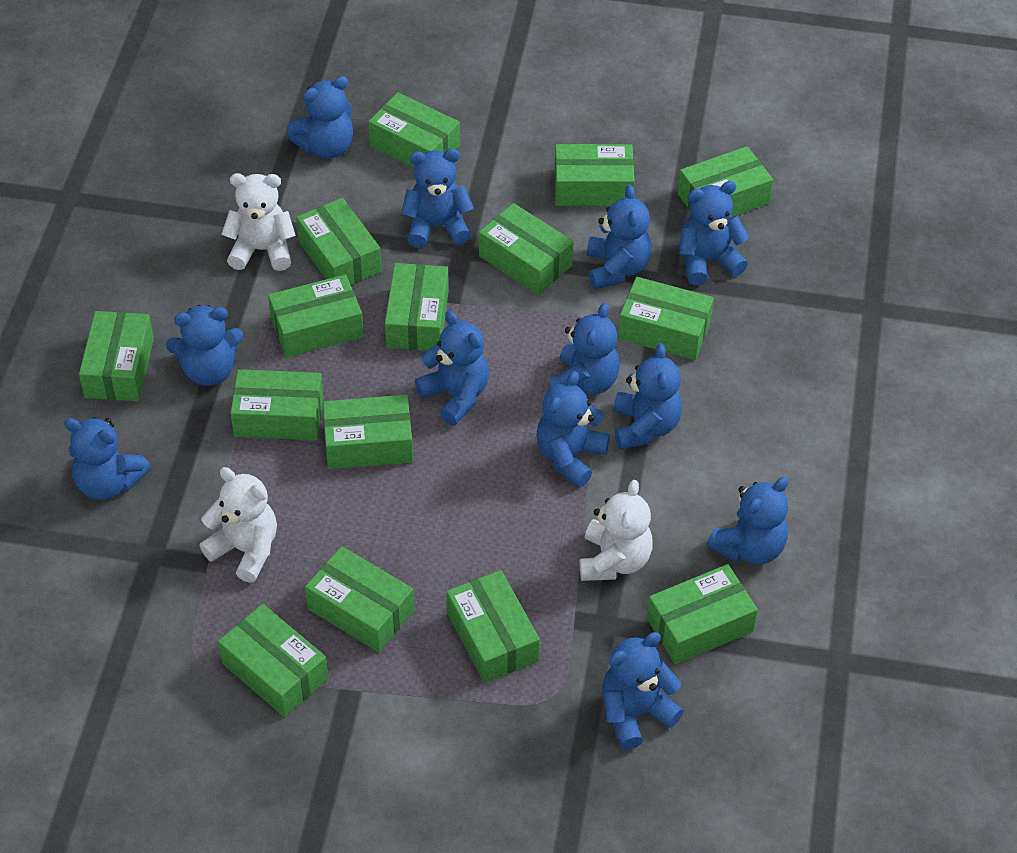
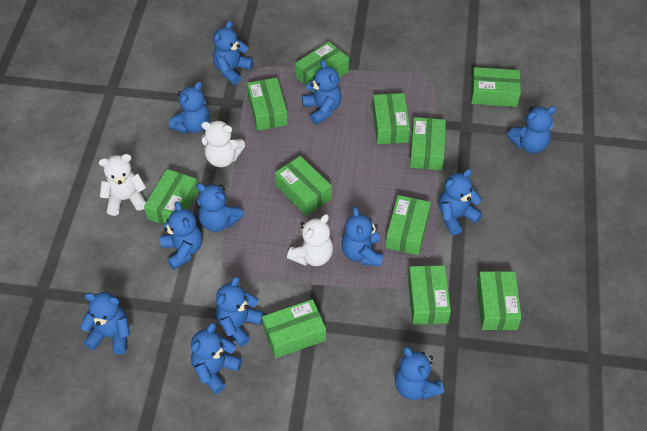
green box: [79,311,154,401] [218,604,328,717] [230,369,323,440] [268,274,364,357] [296,198,382,285] [305,546,414,652] [323,395,413,469] [368,92,460,168] [385,263,449,351] [446,570,540,683] [479,203,574,295] [554,144,635,206] [618,277,714,360] [647,564,758,664] [678,146,773,218] = 15 -> [144,169,199,225] [247,78,288,131] [262,299,326,358] [275,156,332,216] [295,42,349,92] [372,93,410,144] [386,195,431,255] [408,265,451,325] [410,117,446,170] [471,67,521,107] [477,271,522,330] = 11

